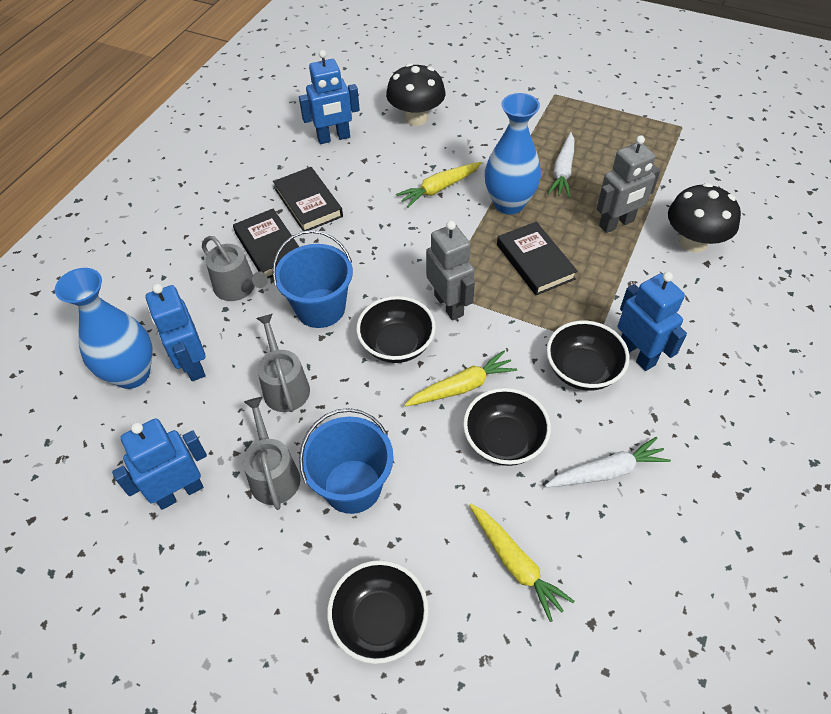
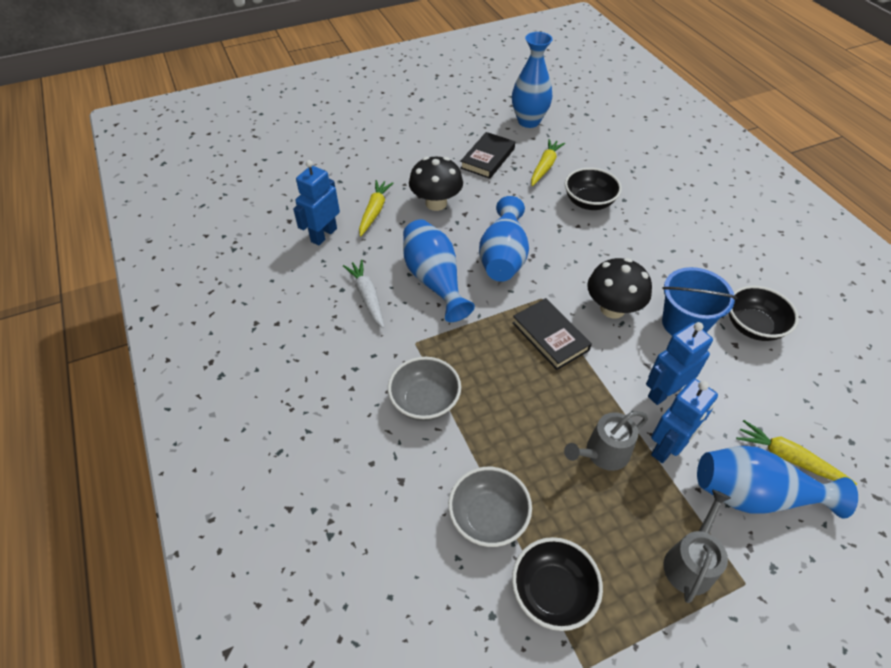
black book: [233,209,299,278] [273,167,343,231] [497,222,578,295] = 3 -> [460,132,515,179] [512,298,592,370] = 2
black bowl: [327,560,429,664] [356,296,436,363] [463,388,551,466] [547,320,629,391] = 4 -> [512,537,603,631] [565,168,622,210] [729,285,799,341] = 3
blue bucket: [273,230,353,328] [299,408,394,514] = 2 -> [662,267,737,336] = 1
blue robot: [112,418,207,510] [145,284,206,381] [299,50,360,144] [618,272,687,371] = 4 -> [293,160,340,246] [646,322,713,405] [651,378,718,463] = 3
blue vase: [55,268,153,389] [485,93,541,215] = 2 -> [403,219,475,322] [479,196,529,282] [512,32,552,128] [697,446,858,519] = 4
grey bowl: none = 0 -> [388,357,461,421] [448,467,532,547] = 2
grey robot: [426,221,475,320] [597,135,660,233] = 2 -> none = 0
grey watering can: [202,236,268,301] [243,397,300,510] [256,314,310,412] = 3 -> [564,411,648,471] [663,490,731,603] = 2
white carrot: [545,437,671,487] [548,132,575,197] = 2 -> [343,260,384,328] = 1

